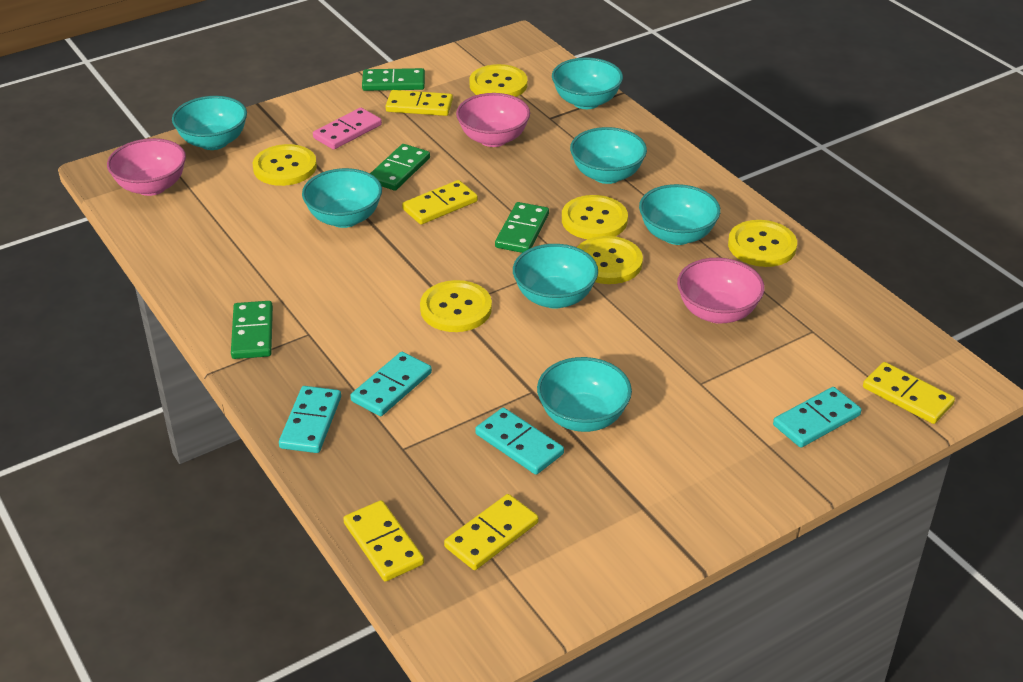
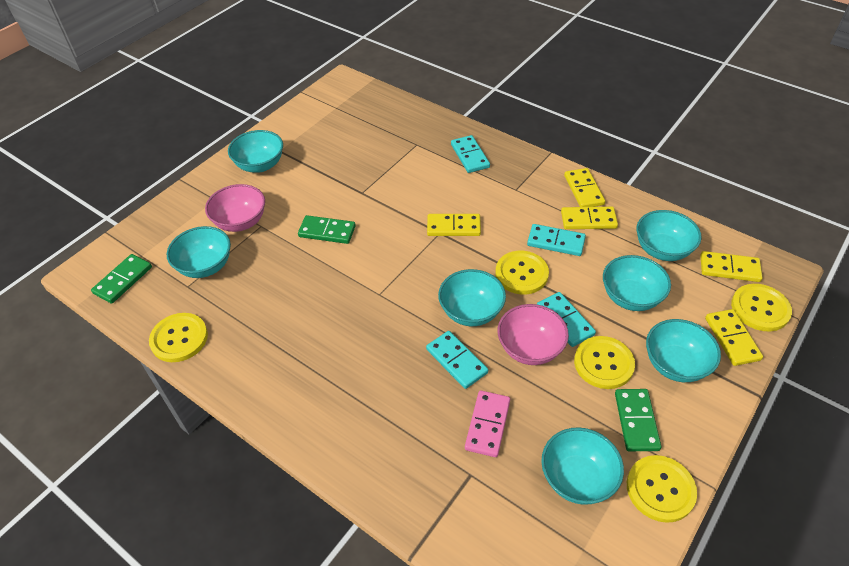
green domino: [231,301,273,359] [362,68,425,91] [370,144,430,191] [495,202,549,253] = 4 -> [91,254,152,304] [298,215,356,244] [615,389,661,451] = 3
pink bowl: [107,138,186,196] [456,93,530,147] [677,258,765,324] = 3 -> [205,184,265,232] [498,304,569,365] = 2
yellow button: [253,144,317,186] [420,280,492,332] [469,64,528,97] [562,195,628,239] [577,236,643,284] [728,220,797,267] = 6 -> [149,313,208,362] [495,251,549,294] [574,336,635,389] [627,455,697,523] [731,284,792,331] = 5

